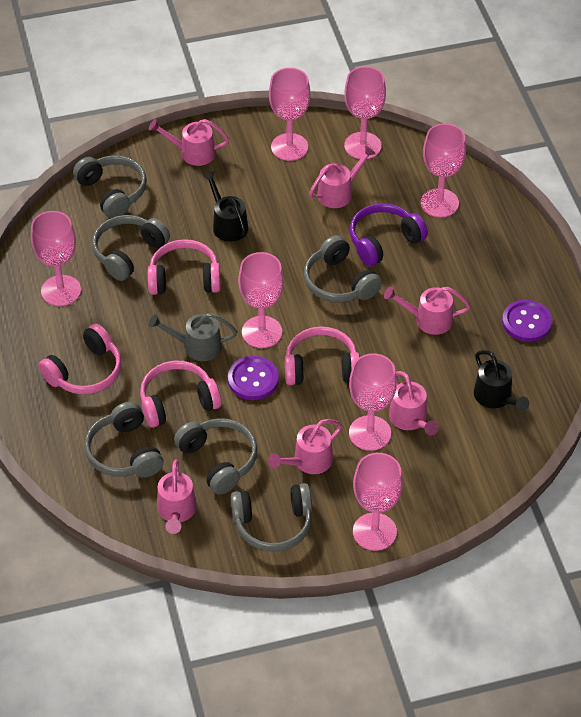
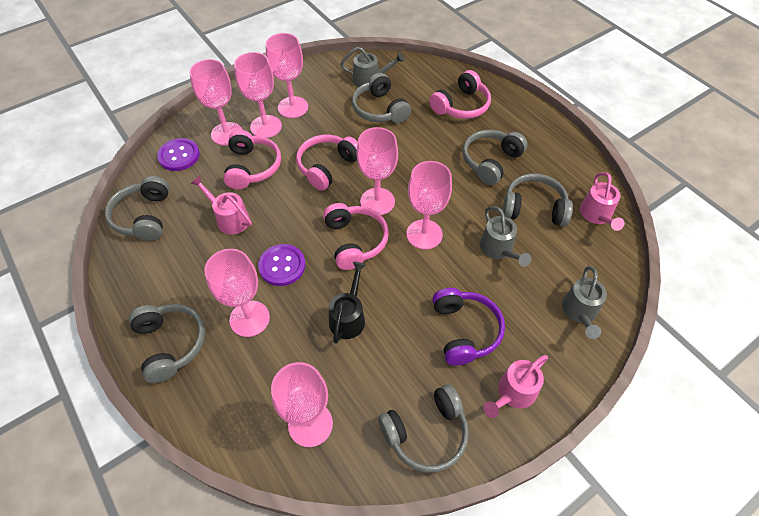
black watering can: [203,171,248,242] [474,350,529,411] = 2 -> [329,262,366,344] = 1
grey watering can: [149,313,237,361] = 1 -> [340,47,405,87] [480,206,531,267] [562,266,607,339] = 3
pink watering can: [149,119,229,166] [157,459,197,534] [268,419,342,474] [309,145,376,208] [384,286,471,335] [389,371,439,436] = 6 -> [190,176,252,235] [483,355,548,418] [580,172,625,231] = 3

